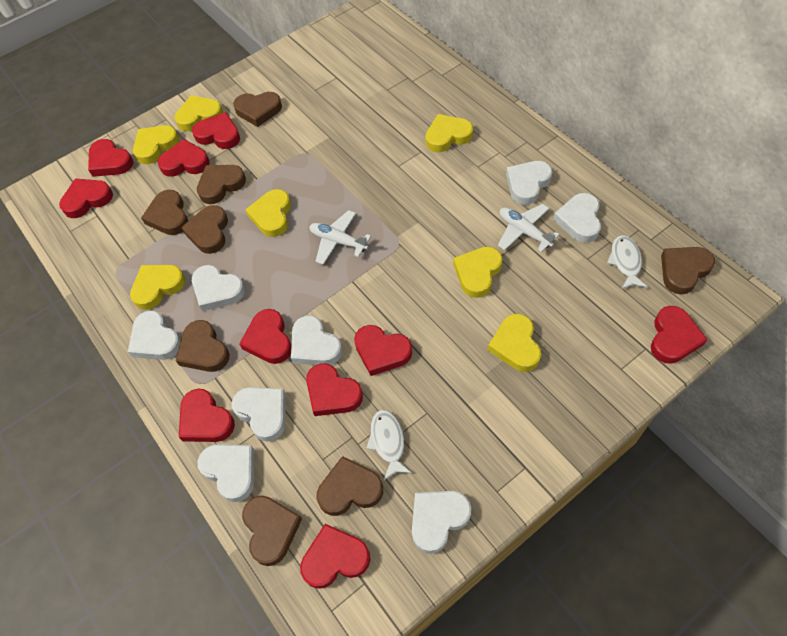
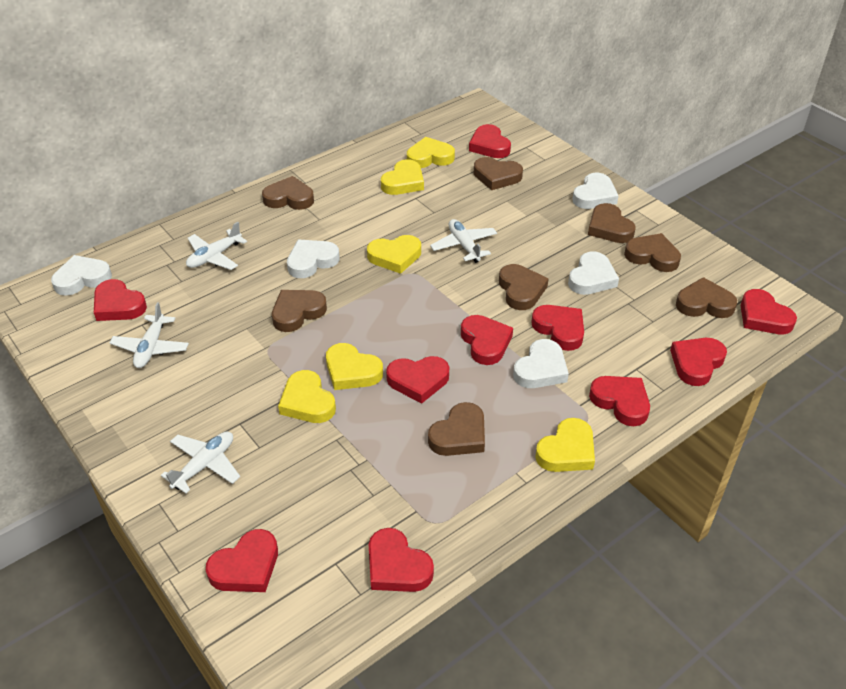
white fish: [366,410,412,480] [607,235,647,289] = 2 -> none = 0
white heart: [128,310,181,360] [192,265,245,311] [198,444,254,502] [232,387,286,442] [291,315,342,365] [412,491,471,554] [506,161,552,205] [553,193,601,243] = 8 -> [51,255,112,296] [287,239,340,278] [513,339,569,388] [568,251,619,295] [572,173,619,209] = 5
white plane: [309,210,371,265] [498,204,559,252] = 2 -> [110,302,189,368] [161,431,240,493] [186,222,247,270] [430,219,497,263] = 4
yellow heart: [130,265,185,310] [133,125,179,164] [175,95,223,131] [245,189,291,237] [425,114,473,152] [453,247,503,298] [488,314,541,372] = 7 -> [278,370,336,423] [326,343,383,390] [367,235,421,274] [381,159,424,195] [407,137,455,168] [535,418,595,472] = 6

